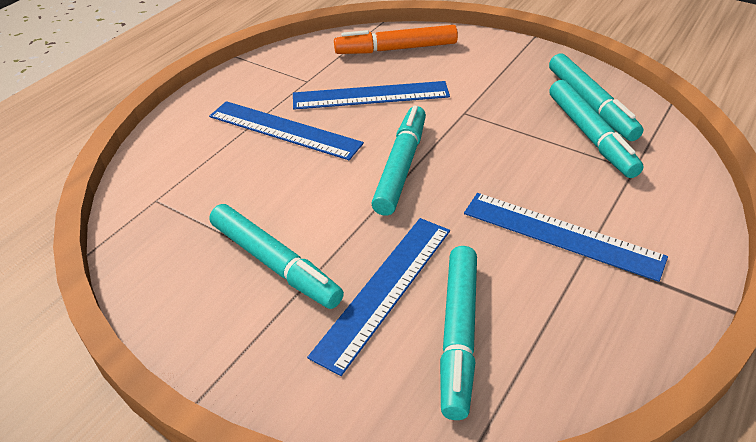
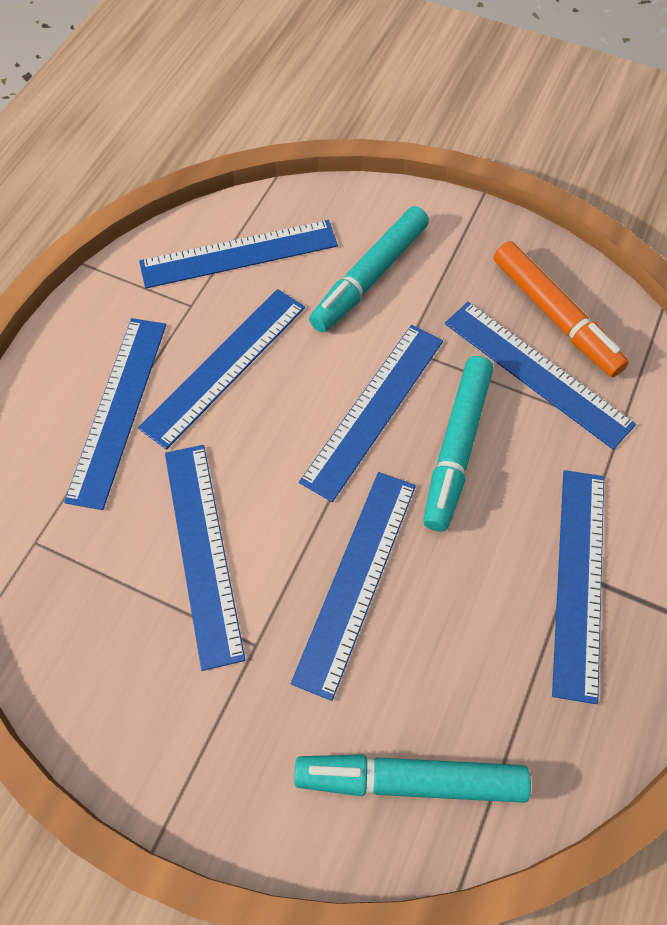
blue ruler: [209,101,364,160] [293,81,450,110] [307,218,450,376] [464,193,668,282] = 4 -> [64,318,166,510] [138,289,305,450] [139,220,338,288] [165,445,245,671] [291,472,416,701] [299,325,443,502] [445,302,636,450] [552,470,604,704] = 8
turquoise marker: [209,204,344,309] [371,106,426,216] [440,246,477,420] [549,54,644,141] [549,80,644,178] = 5 -> [294,754,531,803] [309,206,429,332] [423,356,493,531] = 3

